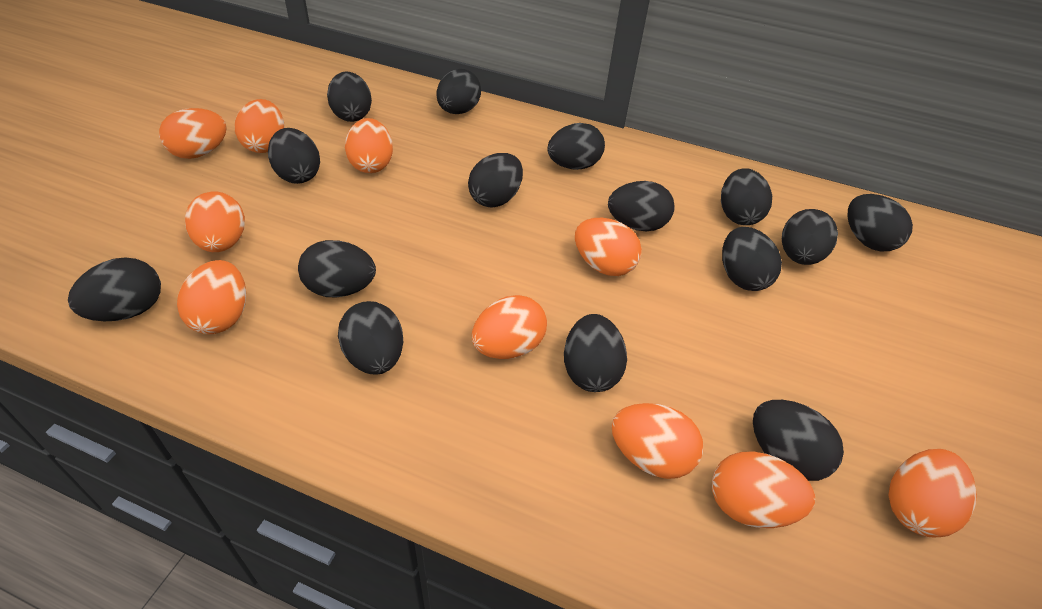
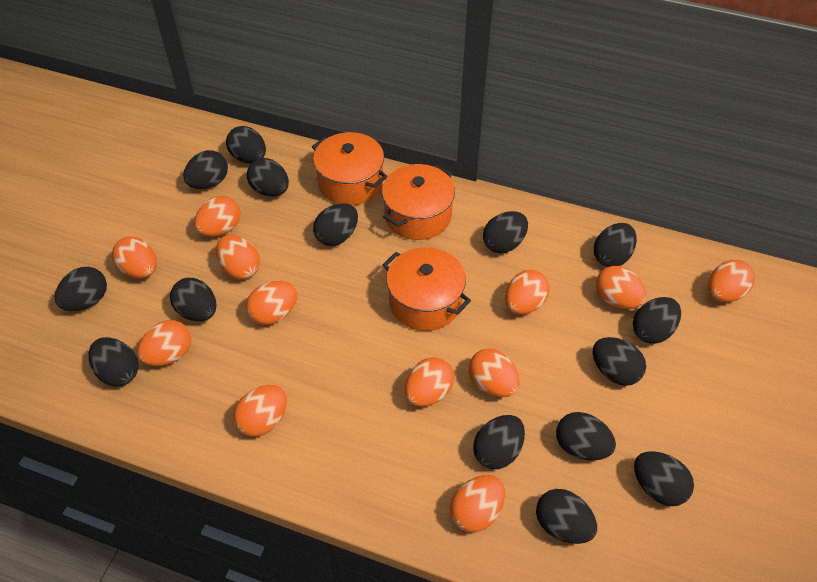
orange egg: [159,108,227,159] [177,260,246,334] [185,192,245,252] [235,99,284,153] [345,118,393,173] [472,295,547,359] [575,218,642,276] [611,403,703,479] [712,451,815,528] [888,449,977,537] = 10 -> [112,237,157,278] [137,320,192,366] [194,196,240,237] [216,235,260,280] [233,385,287,437] [246,281,297,325] [405,357,454,407] [450,475,505,532] [469,349,519,397] [505,270,550,314] [596,266,646,309] [708,260,755,302] = 12
orange pot: none = 0 -> [312,132,388,205] [382,164,455,240] [382,247,471,331] = 3

